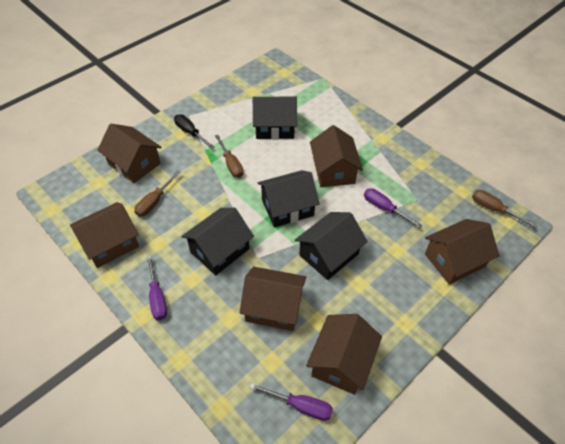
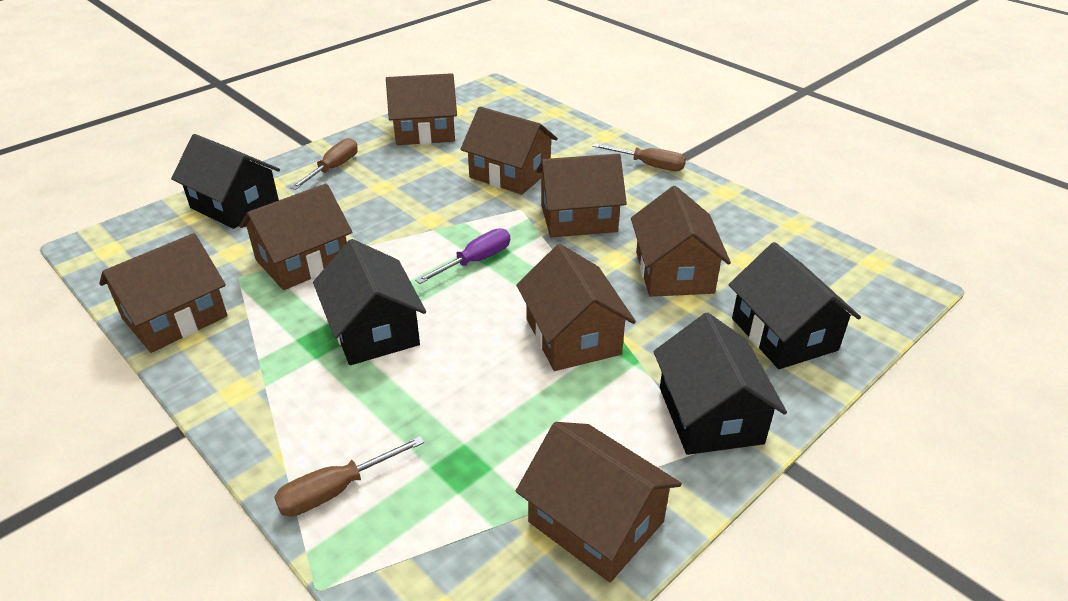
black screwdriver: [174,114,214,149] = 1 -> none = 0
brown house: [70,202,139,268] [97,124,162,183] [239,266,306,331] [306,314,382,395] [310,125,363,187] [425,219,500,284] = 6 -> [99,233,228,353] [239,183,352,290] [386,73,457,145] [460,107,558,195] [516,244,636,371] [516,422,682,582] [536,154,627,237] [631,186,731,297] = 8
purple screwdriver: [147,255,167,320] [249,383,333,421] [364,188,423,228] = 3 -> [415,228,510,284] = 1

